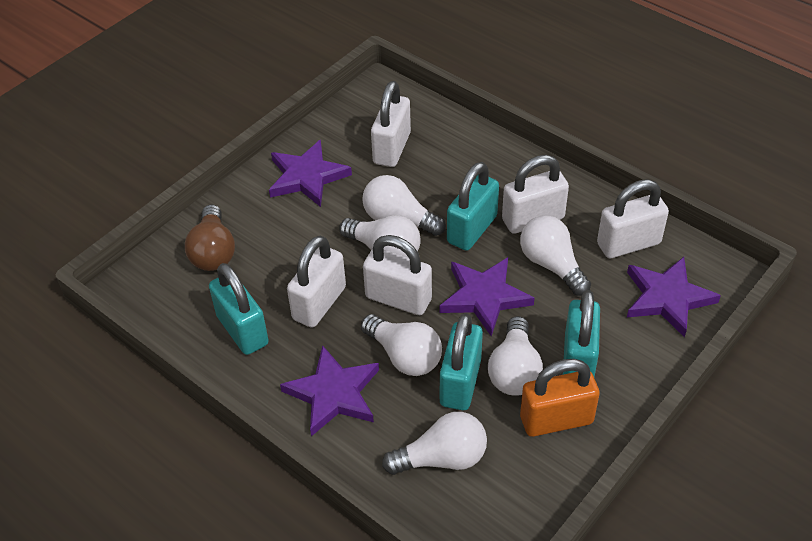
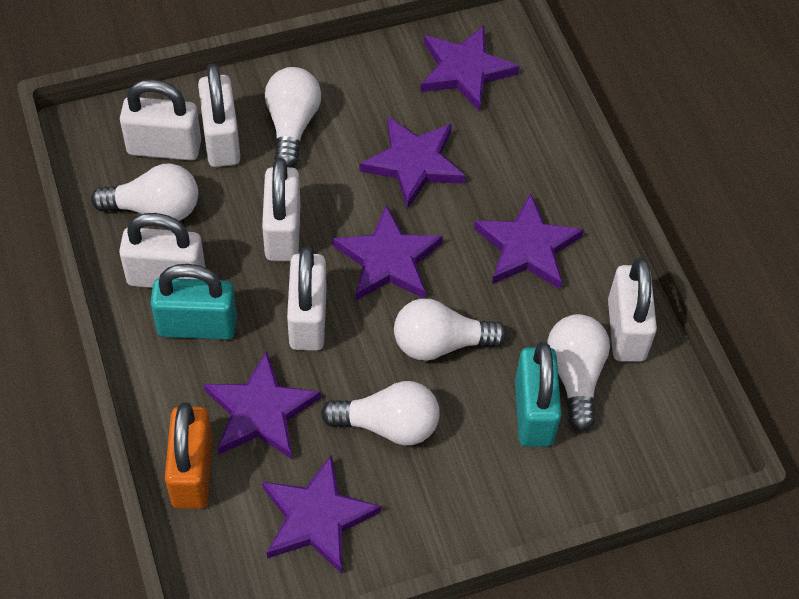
brown light bulb: [185,205,235,271] = 1 -> none = 0
purple star: [269,139,352,207] [280,345,379,436] [439,257,535,336] [627,257,721,338] = 4 -> [203,351,321,459] [262,455,381,574] [333,205,443,301] [359,117,466,209] [420,26,519,112] [474,193,584,289] = 6
turquoise padlock: [209,263,269,355] [440,313,483,410] [447,162,499,251] [563,290,600,377] = 4 -> [150,264,237,340] [515,342,561,447] = 2
white light bulb: [339,215,421,258] [361,314,442,376] [362,175,446,236] [382,412,487,475] [488,316,543,396] [520,215,591,296] = 6 -> [91,163,198,221] [265,67,321,167] [321,381,440,446] [394,299,507,361] [547,314,610,431] = 5
white padlock: [287,235,346,328] [363,235,432,315] [371,81,411,167] [502,155,569,234] [597,179,669,258] = 5 -> [119,213,206,288] [120,79,201,161] [198,64,241,167] [262,158,301,261] [287,246,327,351] [608,258,657,362] = 6

